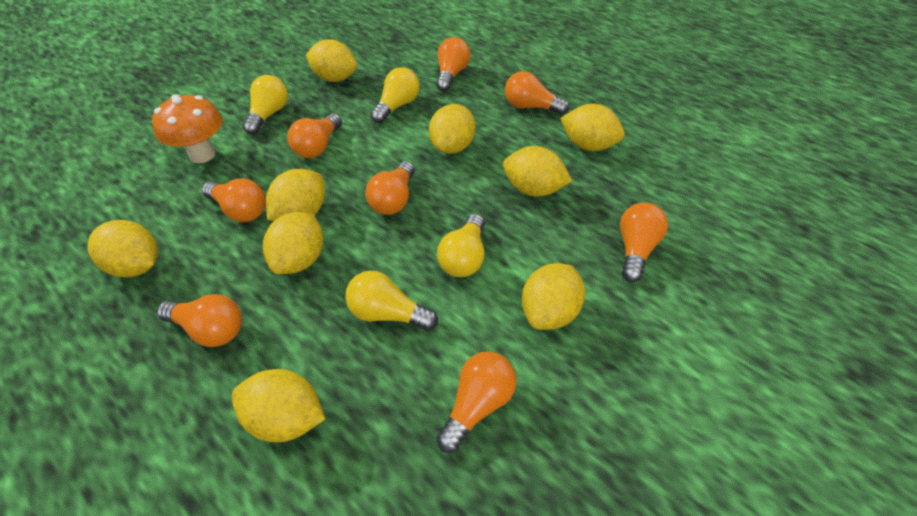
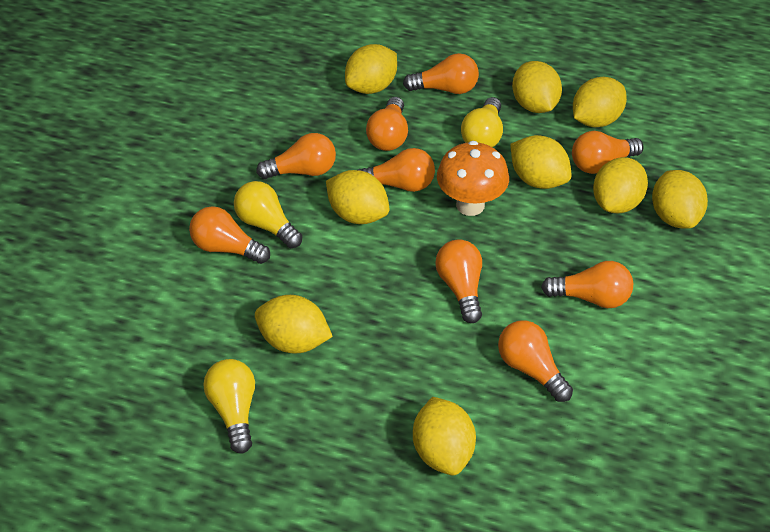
orange light bulb: [157,294,242,347] [202,178,266,222] [287,114,342,158] [365,161,415,215] [436,37,470,91] [436,351,517,453] [505,71,569,115] [620,202,668,282] = 8 -> [189,206,270,264] [256,133,336,179] [358,148,435,192] [366,97,408,151] [403,53,479,94] [435,239,482,323] [498,320,573,402] [541,261,634,308] [572,131,643,174] = 9
yellow light bulb: [243,75,288,135] [345,271,438,331] [370,67,420,123] [437,214,485,277] = 4 -> [203,359,255,454] [234,181,302,248] [461,97,503,147] = 3

